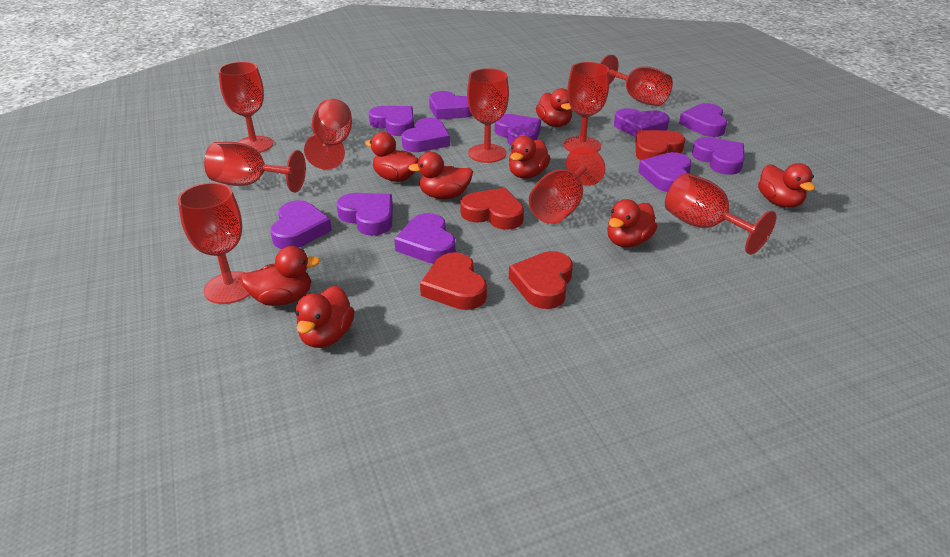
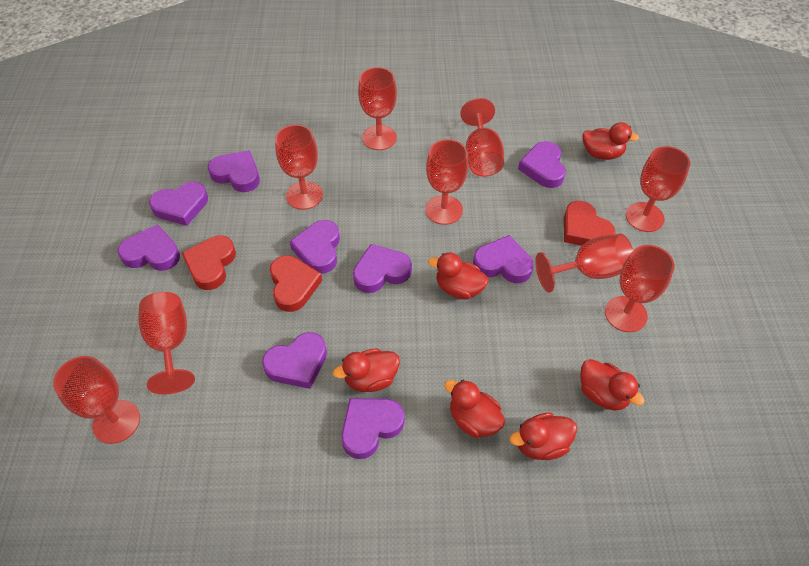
purple heart: [270,200,332,249] [337,193,393,236] [369,106,414,136] [394,213,456,264] [402,118,450,152] [429,91,472,119] [495,114,541,145] [614,108,670,137] [638,152,692,192] [679,103,727,137] [692,137,745,175] = 11 -> [117,224,180,271] [149,181,208,226] [208,150,260,192] [262,332,327,389] [290,220,340,274] [341,398,404,459] [353,244,412,293] [473,235,534,283] [518,141,566,188] = 9
red duck: [240,246,321,306] [296,286,354,348] [365,132,419,182] [408,152,473,199] [509,136,551,179] [536,88,573,127] [607,199,657,247] [758,163,815,208] = 8 -> [333,348,400,392] [428,252,488,300] [444,380,505,438] [510,413,577,460] [580,359,645,411] [582,122,639,160] = 6
red heart: [420,252,487,310] [460,188,524,230] [509,251,573,309] [635,130,685,160] = 4 -> [182,235,236,290] [270,255,322,312] [564,201,615,246] = 3

